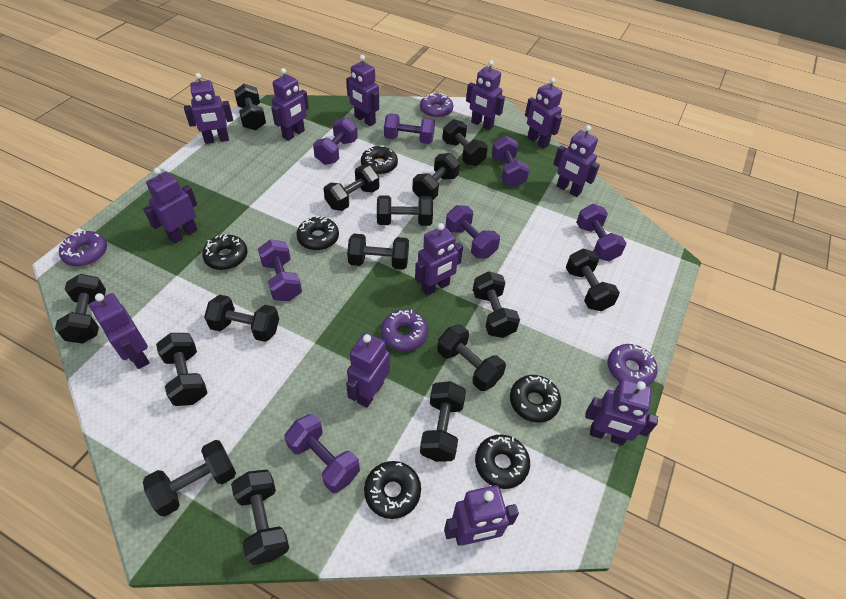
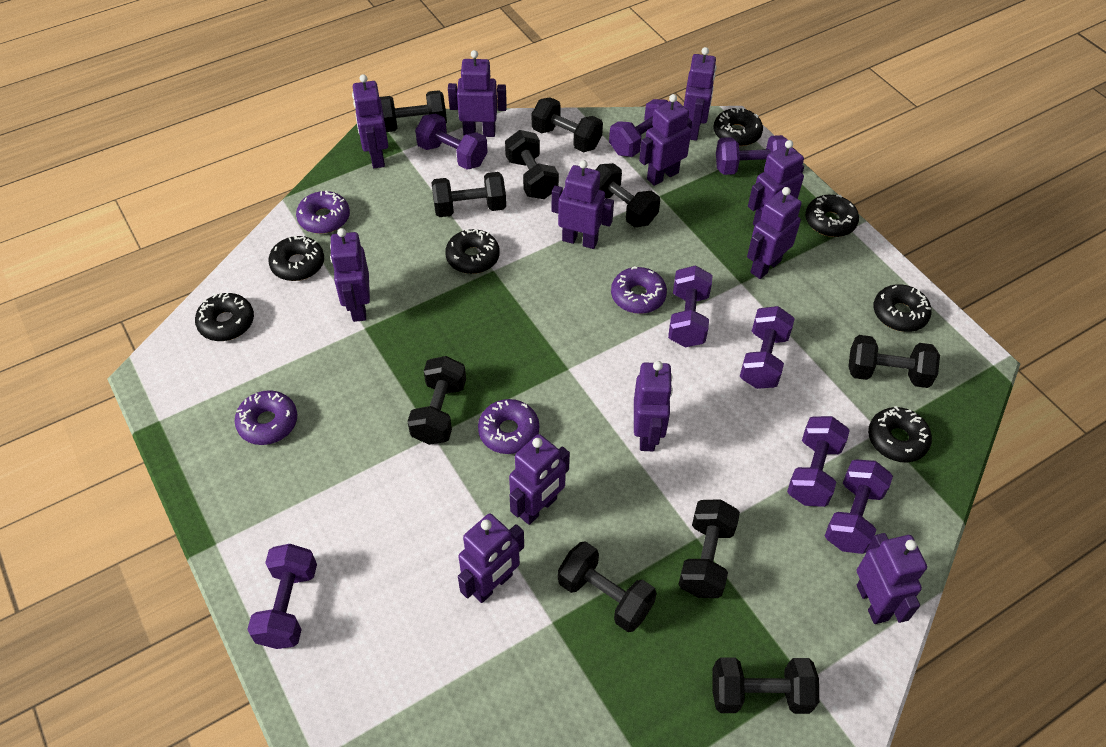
black donut: [202,234,248,270] [297,216,339,250] [361,145,398,175] [364,461,421,519] [475,435,530,489] [510,375,561,423] = 6 -> [195,293,254,341] [268,235,324,281] [445,229,500,274] [714,107,763,146] [805,195,859,237] [868,406,932,462] [873,284,932,332] = 7
black dumbbell: [55,274,106,344] [143,440,236,517] [156,333,207,406] [204,295,279,342] [231,470,289,565] [234,84,266,130] [324,165,379,211] [347,234,409,270] [377,195,433,226] [413,153,460,200] [420,381,466,462] [437,324,506,391] [442,119,488,166] [473,271,520,338] [566,249,620,311] = 15 -> [380,90,447,132] [407,356,466,445] [431,172,506,217] [505,130,559,199] [532,97,603,152] [558,541,657,632] [596,163,660,227] [678,499,740,598] [712,657,819,714] [848,335,940,388] = 10
purple dumbbell: [258,239,302,301] [285,414,360,493] [313,117,358,165] [384,113,435,144] [446,205,500,258] [492,136,530,187] [576,204,626,262] = 7 -> [247,544,317,649] [415,114,488,170] [609,99,669,157] [668,265,713,347] [716,135,788,175] [740,306,795,389] [787,416,850,507] [825,459,893,554] = 8

